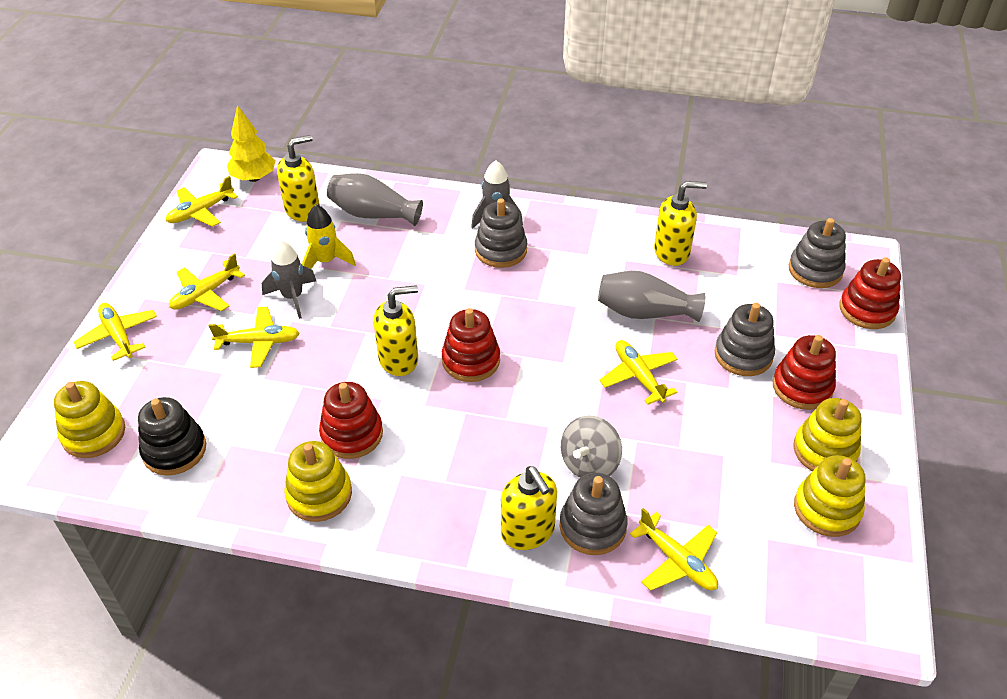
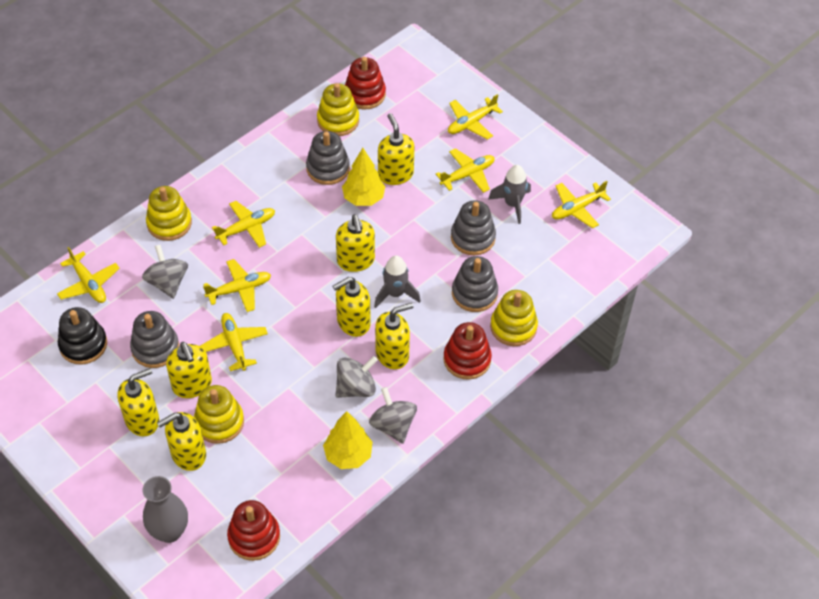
grey spinning top: [561,415,622,478] = 1 -> [142,245,188,299] [335,356,378,398] [369,387,417,444] = 3
grey vase: [327,173,423,226] [598,271,705,322] = 2 -> [143,476,188,543] = 1
red stacking toy: [319,382,383,459] [442,308,500,382] [773,335,836,410] [839,257,901,329] = 4 -> [227,500,280,561] [345,57,386,110] [444,322,492,380] = 3
yellow plane: [74,303,157,361] [166,176,238,227] [169,253,245,311] [209,307,300,368] [599,340,678,405] [630,508,718,591] = 6 -> [57,247,120,303] [200,313,268,371] [203,259,271,312] [212,201,275,248] [436,148,495,193] [448,94,503,140] [552,181,611,228] = 7
yellow rocket: [302,204,356,269] = 1 -> none = 0
yellow soap dispenser: [277,135,320,222] [374,285,418,376] [501,466,557,550] [654,181,707,266] = 4 -> [117,368,159,437] [157,412,206,471] [166,342,212,398] [332,277,371,337] [336,215,375,272] [375,303,413,369] [378,113,415,185] = 7
yellow tree: [227,105,276,182] = 1 -> [323,411,373,469] [342,148,385,206] = 2

